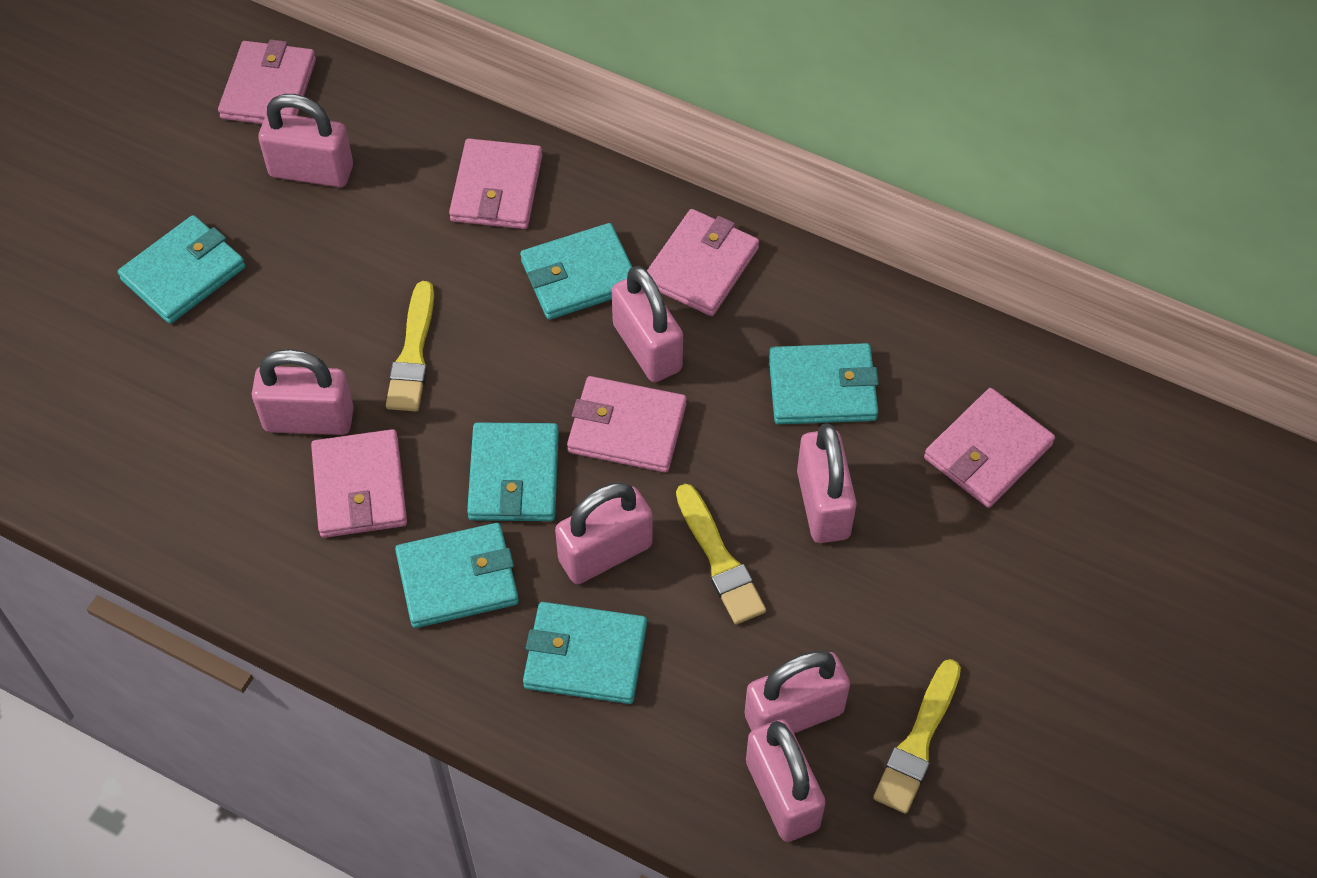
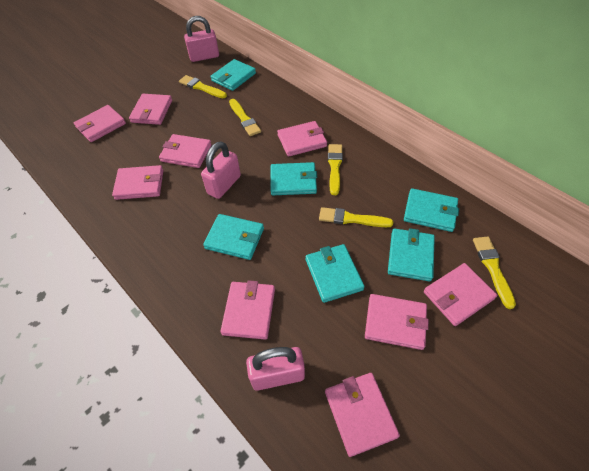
pink padlock: [252,349,354,435] [258,94,353,187] [555,482,653,584] [612,266,683,382] [745,651,850,733] [746,719,826,842] [797,424,857,543] = 7 -> [184,16,219,62] [201,141,241,199] [246,347,305,391] = 3
pink wallet: [218,39,316,124] [311,429,407,538] [449,139,542,229] [567,376,687,473] [647,209,759,316] [924,388,1055,508] = 6 -> [74,105,126,142] [112,165,163,200] [129,94,172,125] [159,134,212,168] [220,280,275,340] [277,121,327,157] [325,373,400,457] [365,294,429,350] [424,263,497,326] = 9
yellow brush: [386,281,434,411] [676,484,766,624] [873,659,961,814] = 3 -> [179,75,227,98] [229,99,261,136] [319,207,393,227] [328,144,343,195] [473,237,516,309] = 5

